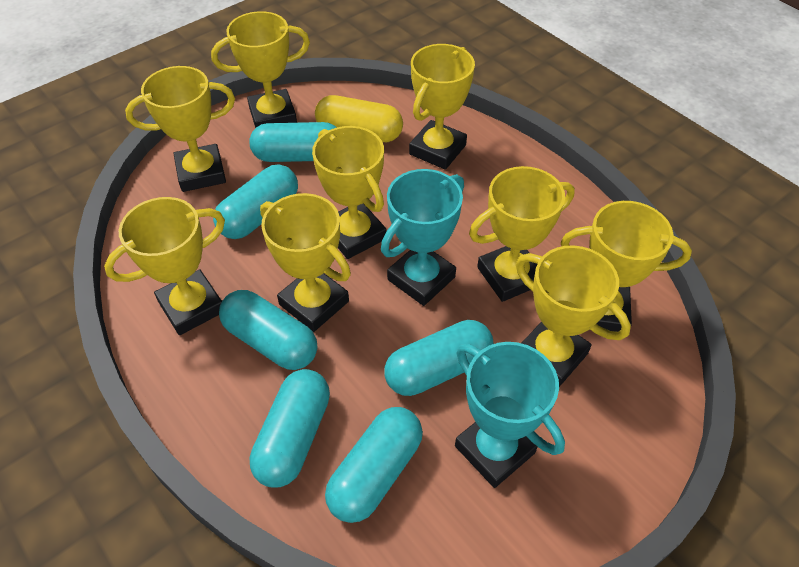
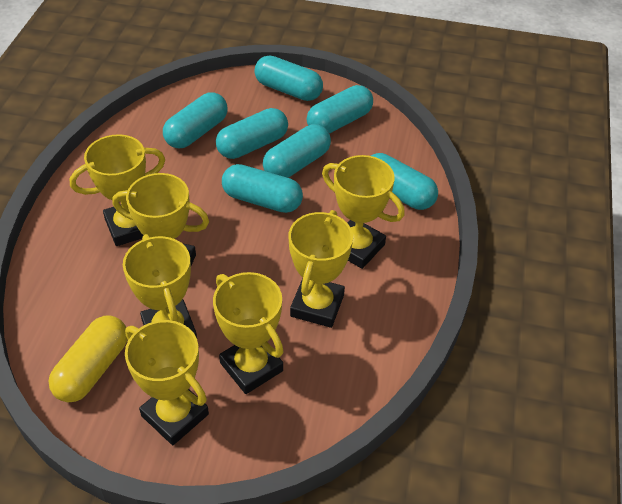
turquoise capsule: [213,164,298,239] [219,290,317,370] [249,122,336,162] [250,369,330,487] [325,407,423,523] [384,320,494,396] = 6 -> [163,92,228,148] [216,108,288,159] [222,164,303,213] [254,55,323,101] [263,124,331,178] [307,85,373,133] [371,153,438,210] = 7
turquoise trophy: [381,169,464,306] [455,342,565,488] = 2 -> none = 0
yellow trophy: [104,197,225,335] [125,66,235,192] [211,11,310,128] [260,193,351,332] [312,126,386,259] [409,44,475,170] [469,166,575,302] [516,245,631,387] [561,201,692,332] = 9 -> [70,134,165,246] [112,173,209,265] [123,234,197,338] [125,320,209,445] [213,272,283,394] [288,210,353,328] [322,155,405,269] = 7

